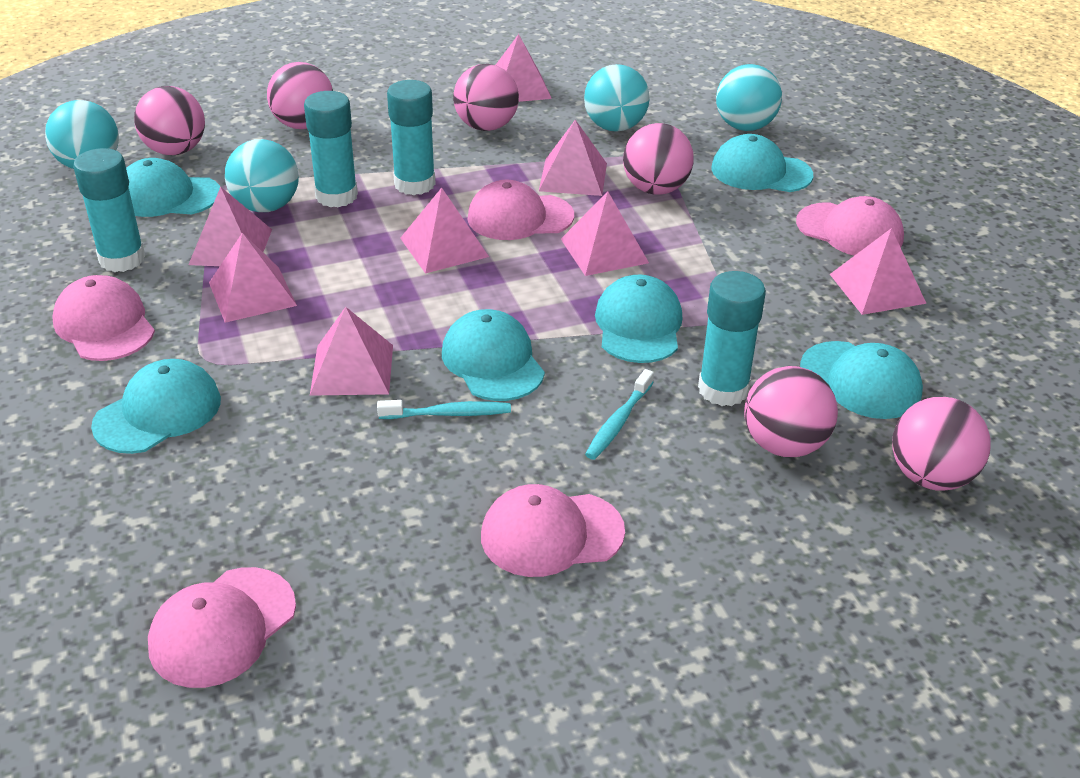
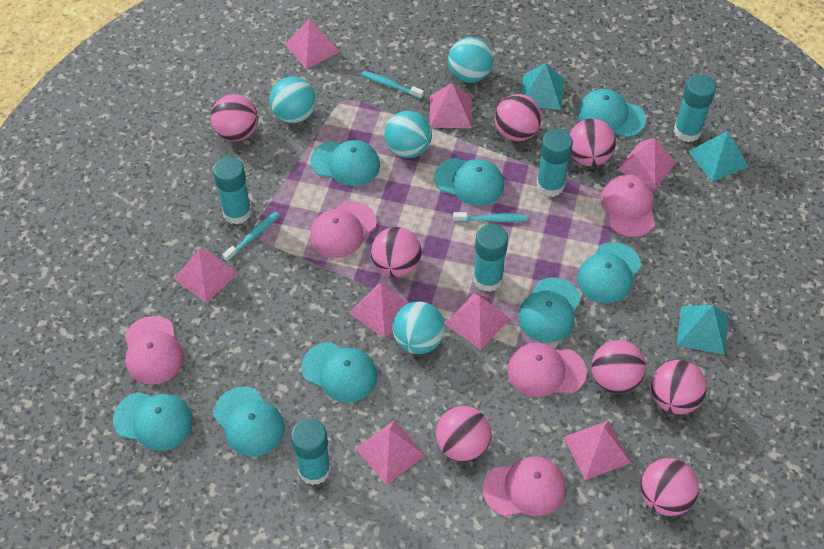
pink ball: [134,86,205,155] [267,62,333,129] [453,64,519,131] [623,123,694,195] [744,366,838,457] [892,397,991,491] = 6 -> [211,94,258,141] [371,227,422,277] [436,406,491,462] [495,94,542,141] [570,119,616,167] [592,340,646,394] [641,458,699,516] [651,360,707,414] = 8
turquoise cap: [91,359,221,454] [126,158,220,217] [442,309,545,401] [595,275,683,363] [711,134,813,192] [800,341,923,419] = 6 -> [113,392,193,451] [213,387,285,457] [301,342,377,403] [311,140,380,186] [434,158,504,206] [518,278,581,342] [577,242,641,303] [578,89,646,137] = 8
turquoise glue stick: [73,148,145,272] [304,91,358,207] [387,80,436,195] [698,271,766,406] = 4 -> [213,157,252,225] [291,419,331,485] [473,224,508,292] [536,129,573,197] [674,74,716,142] = 5
turquoise pyramid: none = 0 -> [521,63,564,110] [677,305,728,355] [688,131,748,182] = 3
turquoise toothbrush: [377,400,511,419] [585,369,654,460] = 2 -> [222,212,279,262] [361,71,424,99] [453,212,527,222] = 3

